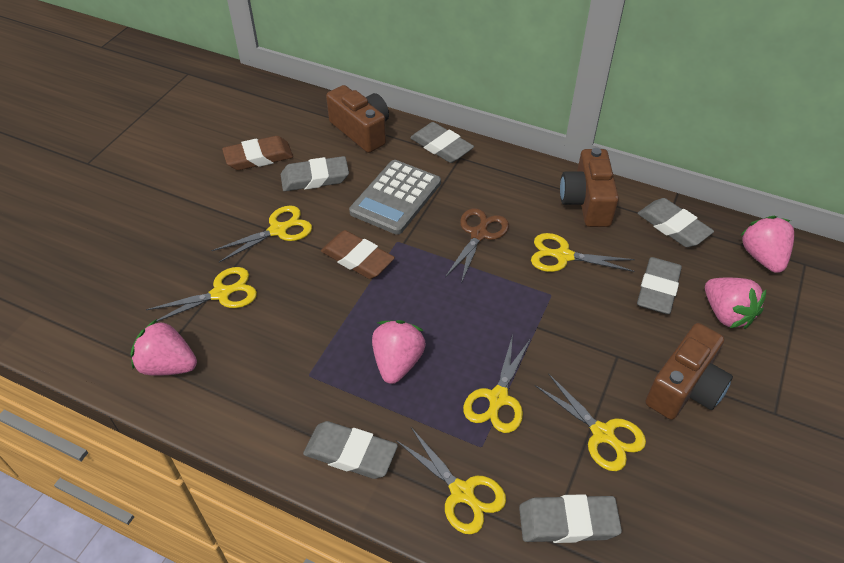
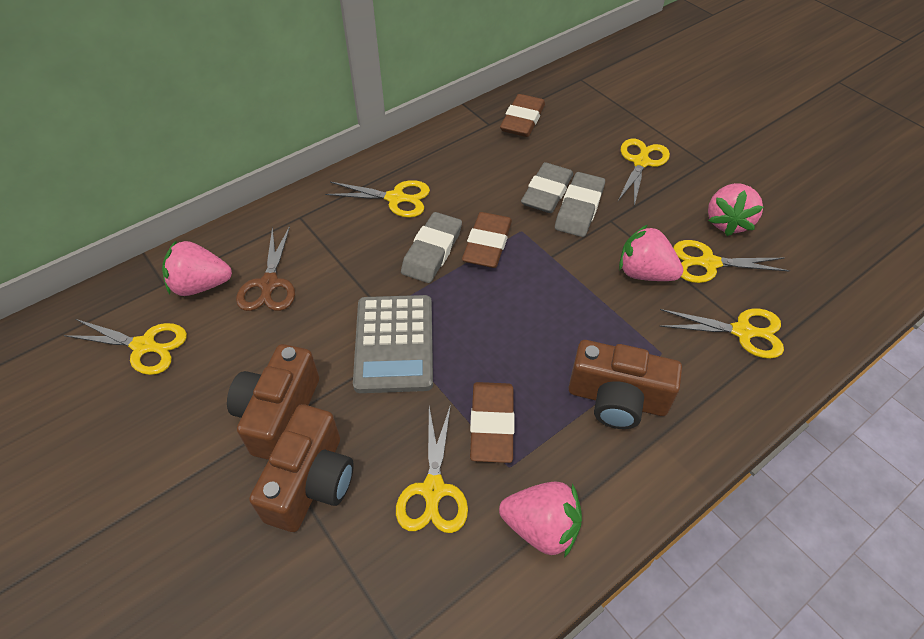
brown eraser: [222,136,293,170] [321,230,395,279] = 2 -> [462,212,512,268] [470,382,515,463] [500,94,545,137] = 3
grey eraser: [281,156,349,191] [303,421,398,479] [410,122,474,163] [519,494,622,543] [637,198,714,247] [637,257,682,314] = 6 -> [401,212,462,283] [521,162,573,213] [555,172,605,237] = 3

